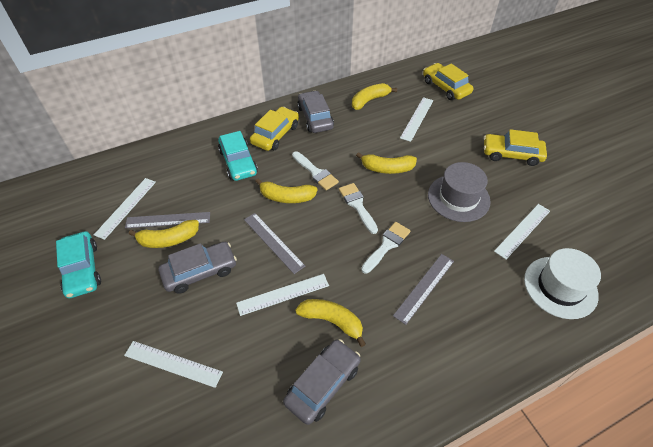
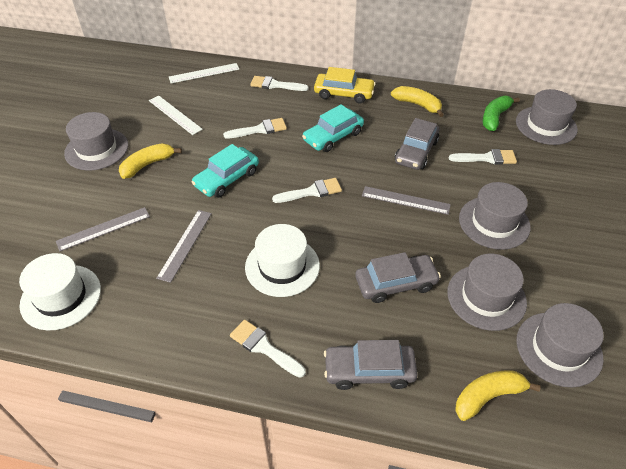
green banana: none = 0 -> [483,96,520,131] = 1
grey hat: [428,162,491,222] = 1 -> [64,112,128,170] [447,254,527,331] [459,182,531,250] [516,89,578,145] [516,303,604,387] = 5
white brush: [292,151,339,190] [339,183,378,234] [361,222,411,274] = 3 -> [223,118,287,139] [230,320,306,378] [250,76,309,91] [272,178,342,203] [449,149,517,165] = 5
white hat: [524,248,601,319] = 1 -> [19,253,101,330] [245,224,320,297] = 2
white ruler: [94,178,156,240] [124,341,223,388] [236,274,329,316] [400,97,433,142] [494,204,550,259] = 5 -> [149,95,203,135] [169,63,239,83] = 2
yellow banana: [129,220,199,248] [255,179,318,203] [296,299,366,347] [352,83,397,110] [356,152,417,174] = 5 -> [119,143,182,179] [391,86,444,117] [455,370,541,421] = 3
yellow car: [250,107,299,151] [423,63,473,100] [484,129,547,166] = 3 -> [314,67,376,104] = 1

